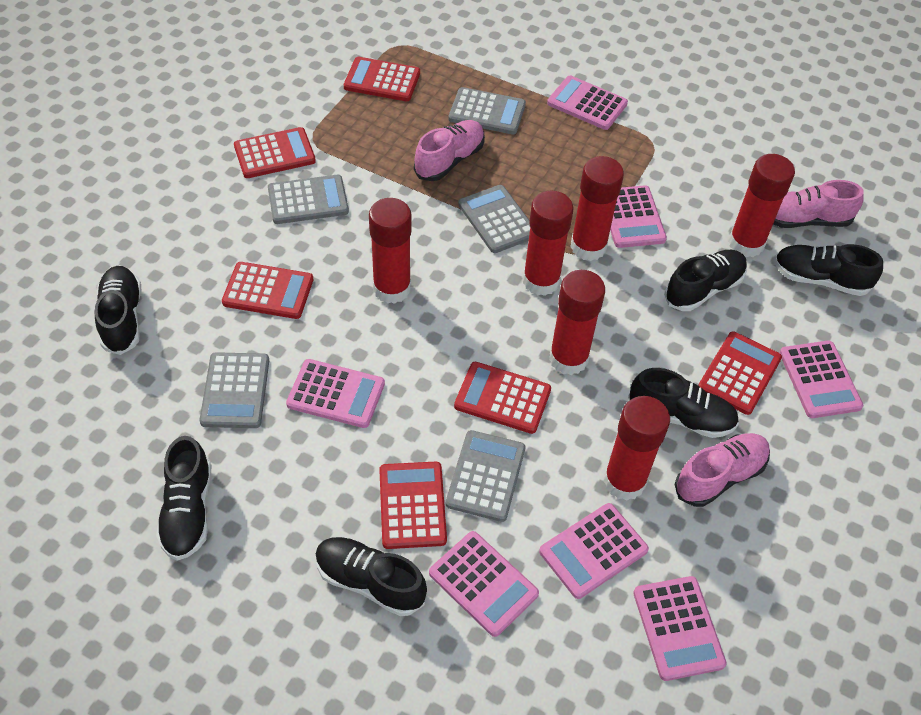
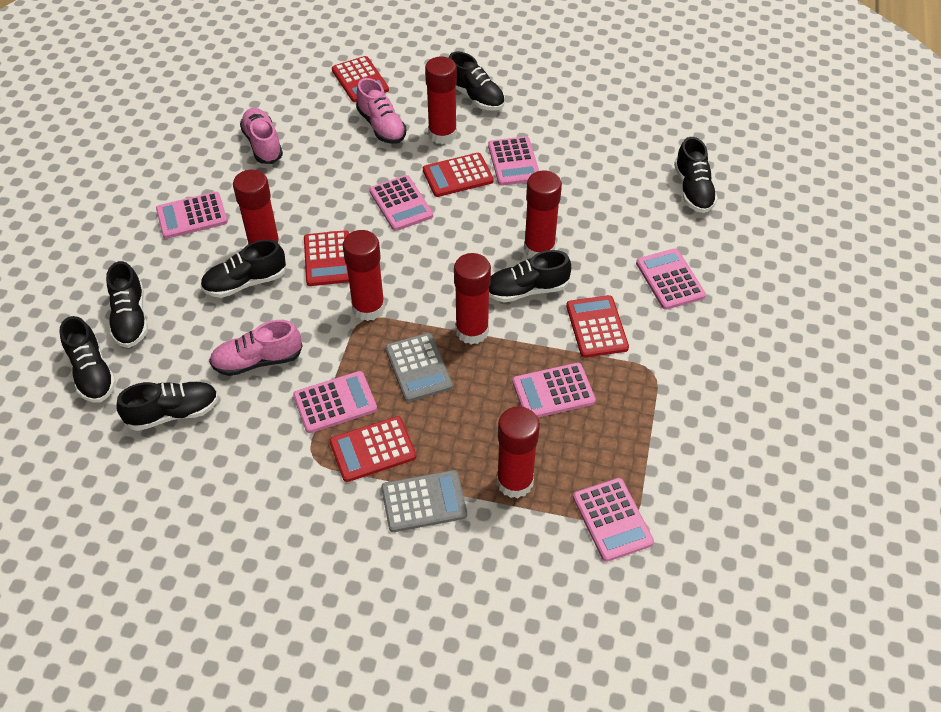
black shoe: [95,266,141,355] [156,436,212,561] [315,537,427,616] [628,368,739,438] [664,250,747,311] [774,244,883,296] = 6 -> [59,316,116,403] [106,261,148,348] [116,382,219,431] [200,239,286,298] [449,51,505,111] [489,250,571,302] [674,137,718,213] = 7
grey calculator: [199,352,269,428] [268,175,349,224] [446,430,525,522] [448,87,526,134] [458,185,530,253] = 5 -> [381,470,467,532] [385,333,453,402] = 2
red calculator: [222,262,313,319] [234,127,316,178] [344,57,420,101] [379,462,447,549] [454,362,551,434] [698,331,782,415] = 6 -> [304,230,349,286] [330,416,416,482] [332,56,389,102] [423,153,494,197] [566,295,629,358] = 5

